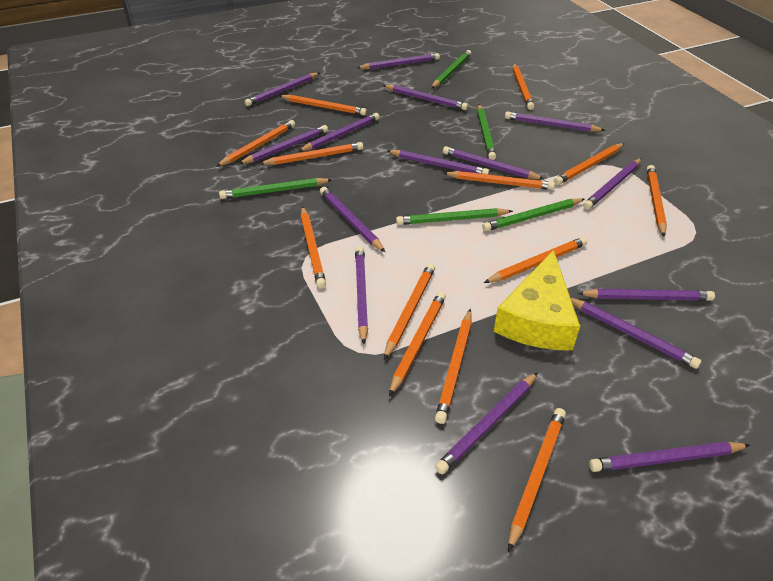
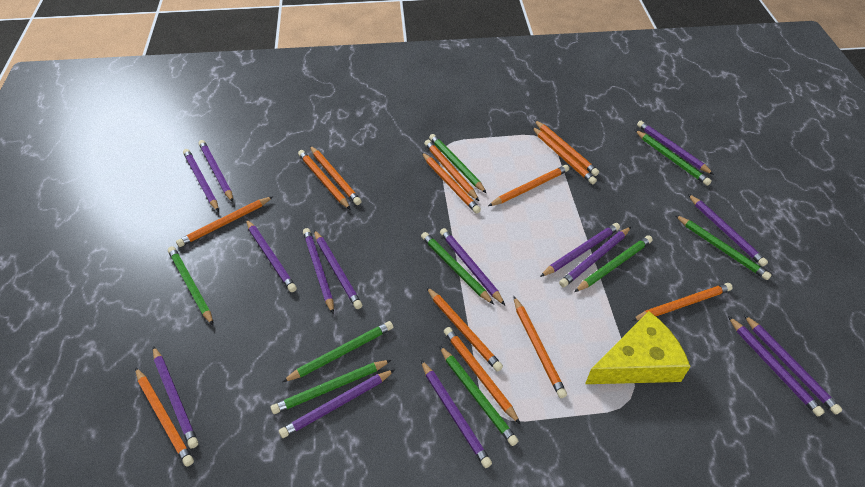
green pencil: [219,178,332,199] [396,208,513,225] [431,50,471,89] [477,104,496,160] [482,198,585,231] = 5 -> [168,246,213,325] [271,360,391,414] [282,321,393,382] [421,232,494,304] [429,134,486,193] [440,346,518,446] [574,235,653,292] [635,130,711,186] [675,215,771,280] = 9

